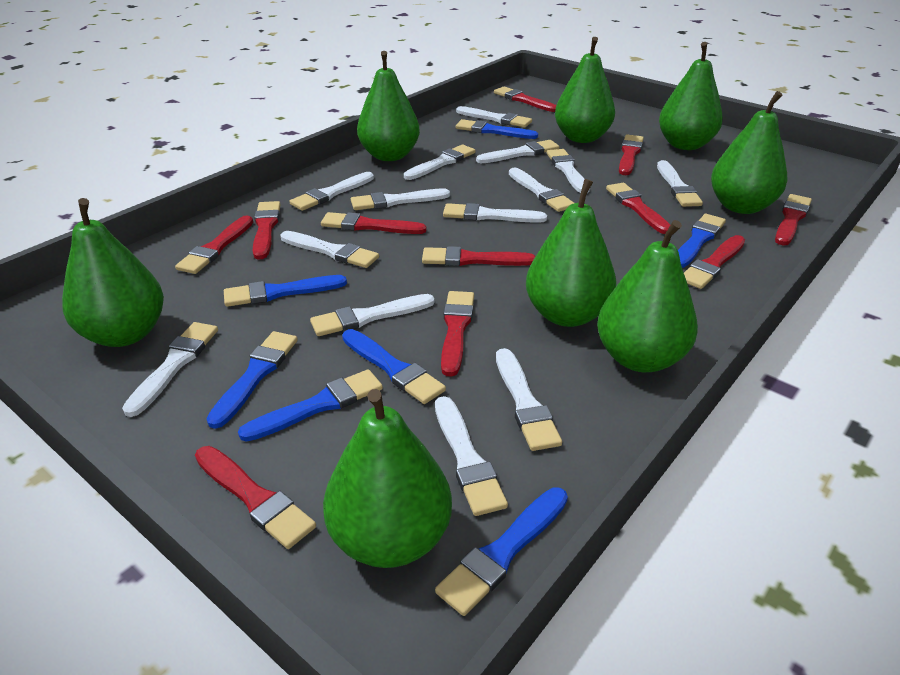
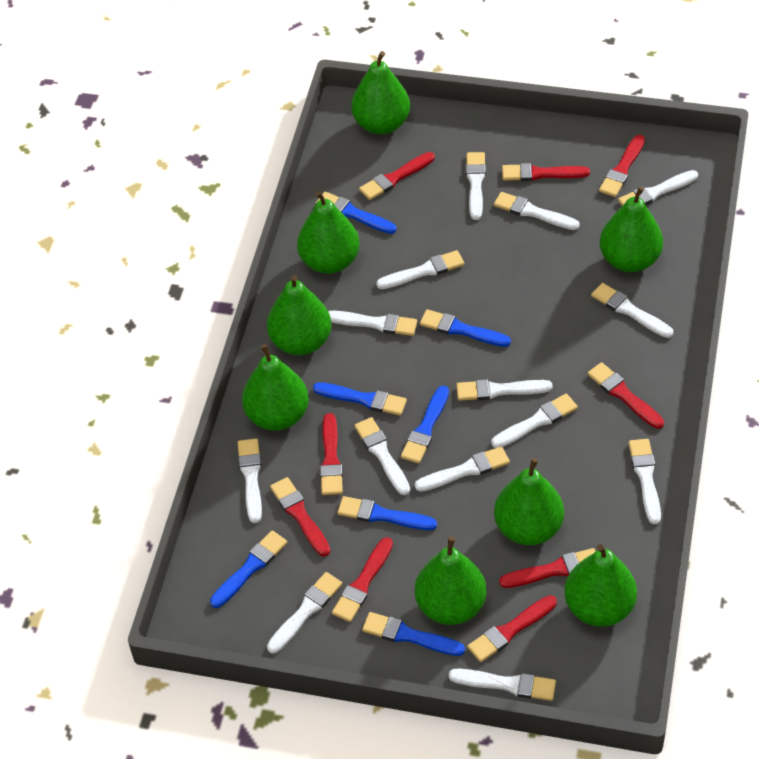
red brush: [175,215,253,274] [195,446,316,549] [253,201,281,259] [321,212,427,234] [422,246,536,266] [441,291,474,377] [494,87,556,112] [606,183,670,234] [619,135,644,175] [684,235,745,289] [775,194,812,246] = 11 -> [270,477,330,556] [320,413,343,495] [332,537,393,622] [359,152,435,200] [467,595,557,662] [499,548,596,588] [502,163,590,181] [588,362,664,429] [599,135,645,197] = 9

